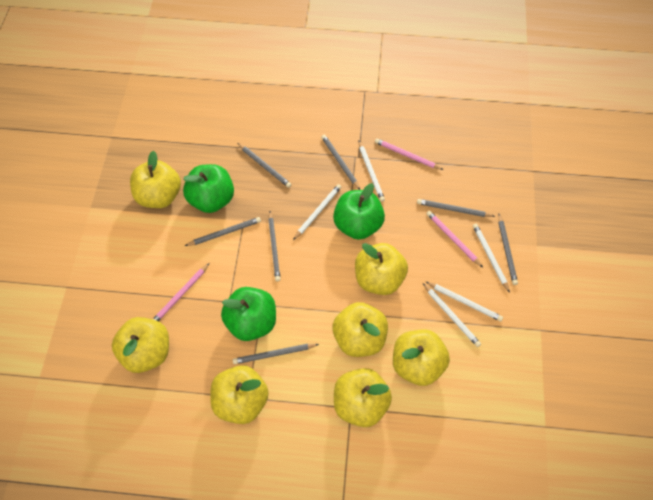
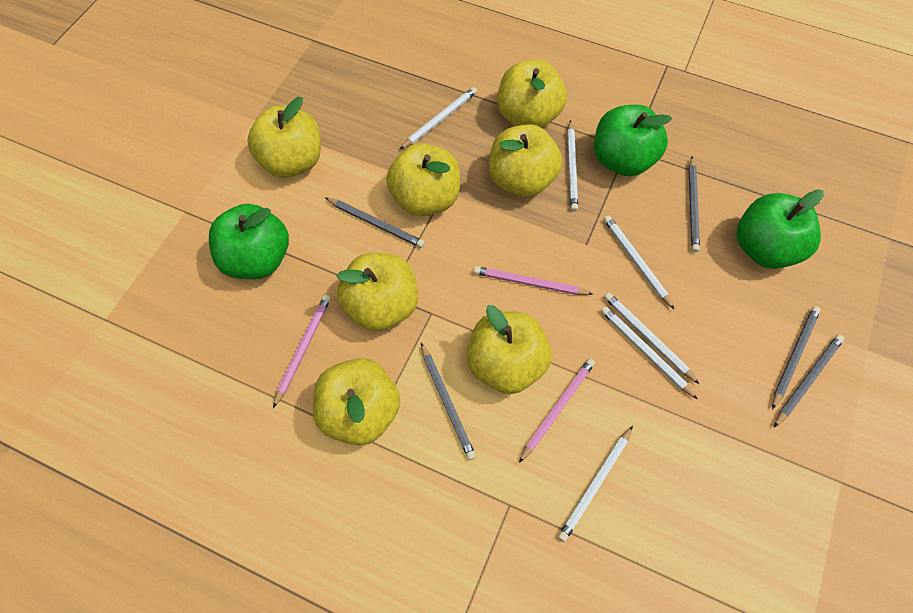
grey pencil: [185,217,261,246] [233,344,319,364] [238,143,292,188] [268,211,281,281] [321,135,360,190] [417,199,495,217] [498,214,518,285] = 7 -> [325,198,425,248] [421,343,476,460] [688,157,700,252] [772,306,821,410] [774,335,844,428] = 5
white pencil: [293,184,341,240] [359,141,385,202] [423,283,481,347] [426,282,503,322] [473,224,510,293] = 5 -> [400,87,477,149] [558,426,633,542] [567,120,578,211] [601,306,698,399] [603,215,675,310] [604,292,699,384] = 6

